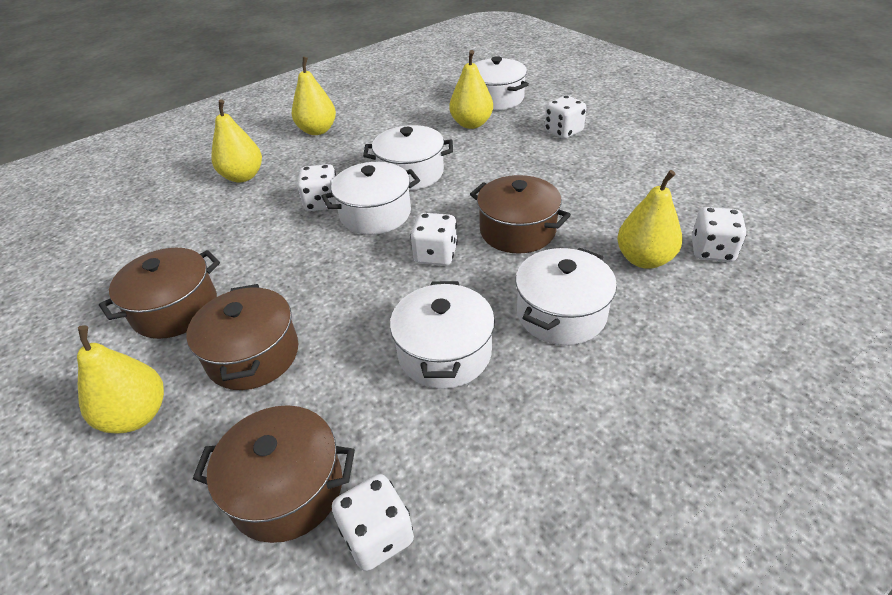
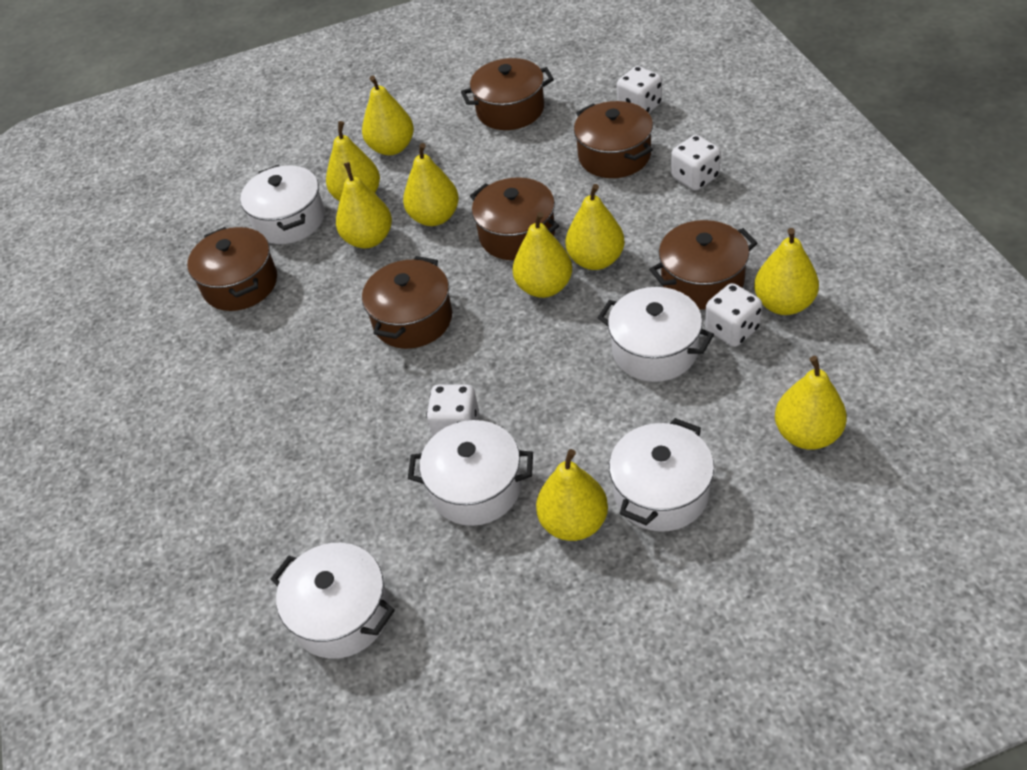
brown pot: [99,248,220,339] [186,284,298,390] [193,405,355,543] [470,175,571,254] = 4 -> [187,227,277,311] [362,256,452,349] [461,58,554,130] [470,177,559,260] [574,101,653,178] [649,220,757,310] = 6
white dice: [297,164,336,211] [332,474,414,571] [410,213,458,266] [545,95,587,139] [692,207,747,262] = 5 -> [426,384,479,437] [617,66,662,113] [671,135,721,191] [705,283,762,347] = 4
yellow pear: [77,325,164,434] [211,99,262,183] [292,57,336,135] [449,50,493,129] [617,170,683,269] = 5 -> [326,121,380,201] [336,162,392,248] [362,76,414,155] [403,143,459,226] [513,212,572,298] [536,449,608,541] [566,184,624,270] [754,228,819,315] [775,356,847,450] = 9

